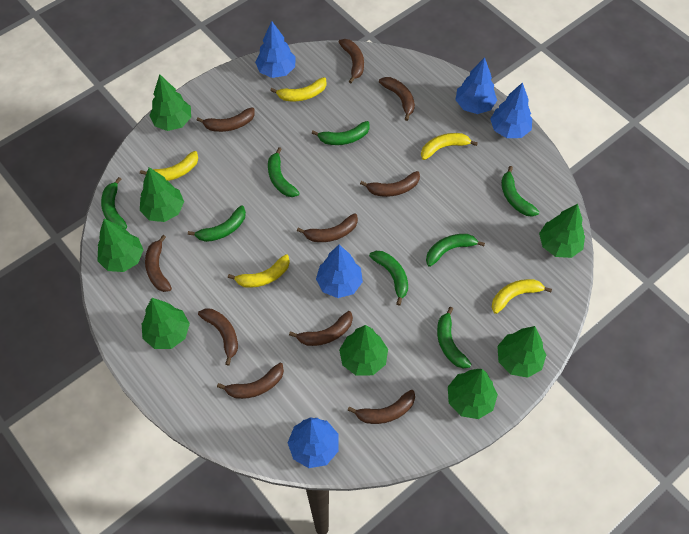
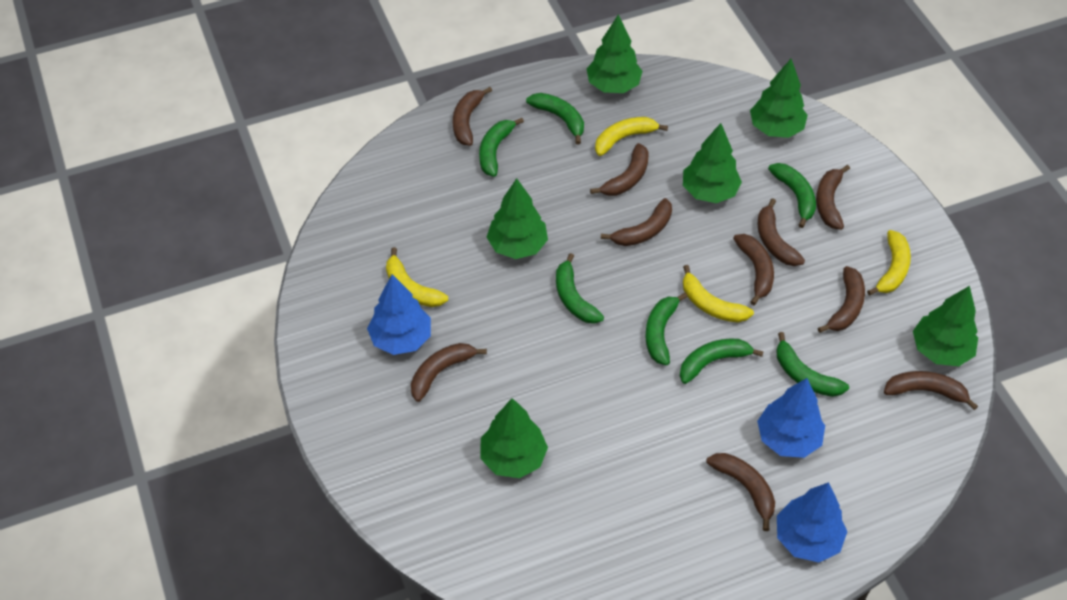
blue tree: [255,21,295,78] [288,417,339,468] [316,244,363,298] [456,57,497,114] [490,82,532,138] = 5 -> [367,274,431,355] [757,378,825,458] [777,482,847,562] = 3
green banana: [101,177,127,229] [188,206,246,242] [268,147,300,197] [312,121,370,145] [369,251,408,306] [426,234,485,267] [437,307,471,368] [501,166,539,217] = 8 -> [479,118,524,177] [526,93,584,144] [556,253,604,324] [645,293,687,365] [680,339,764,384] [768,163,816,228] [777,332,849,397] = 7
green tree: [97,218,143,272] [140,167,184,222] [142,298,190,349] [149,74,191,131] [339,325,388,376] [448,369,498,419] [497,326,546,378] [539,204,585,258] = 8 -> [480,398,548,478] [487,178,548,259] [587,14,642,93] [683,123,742,203] [750,59,808,138] [913,286,978,366] = 6
yellow banana: [140,151,198,181] [228,254,290,288] [270,77,327,101] [421,133,478,160] [492,279,552,314] = 5 -> [386,247,448,307] [595,117,668,156] [683,265,754,323] [867,230,911,296] = 4

